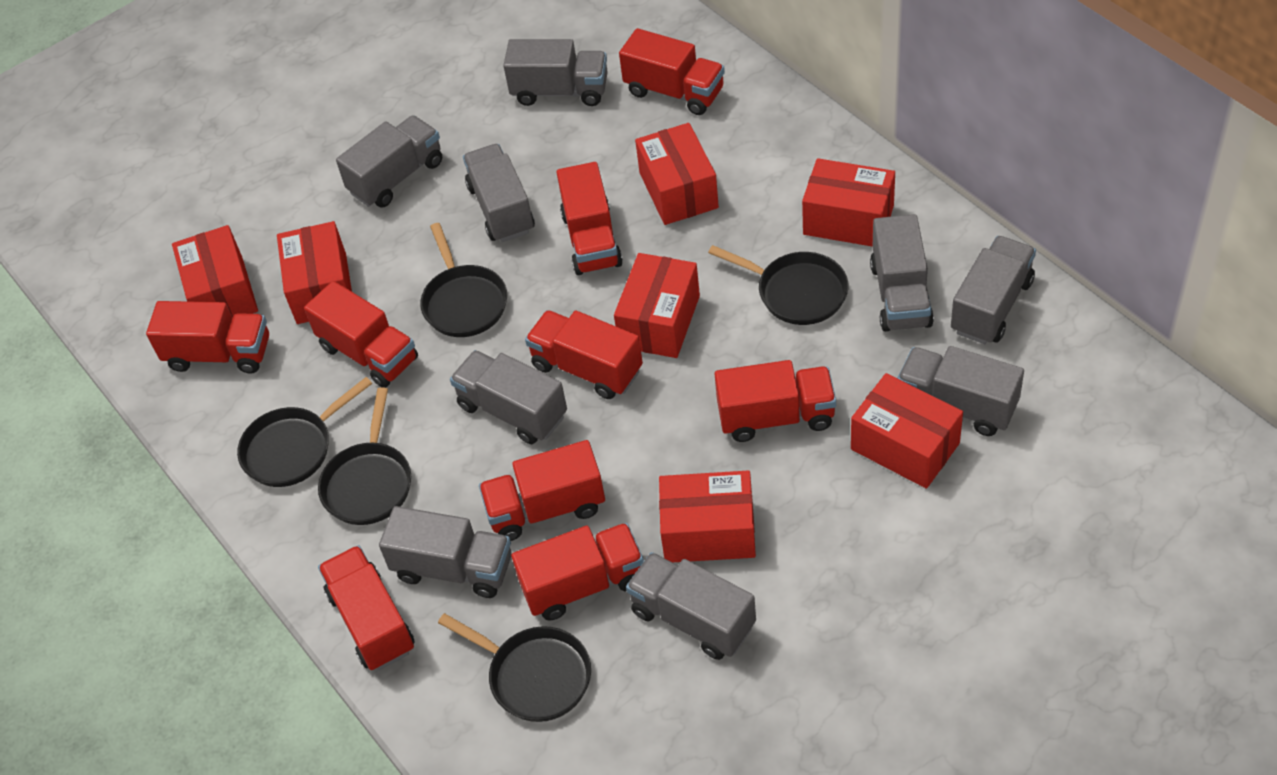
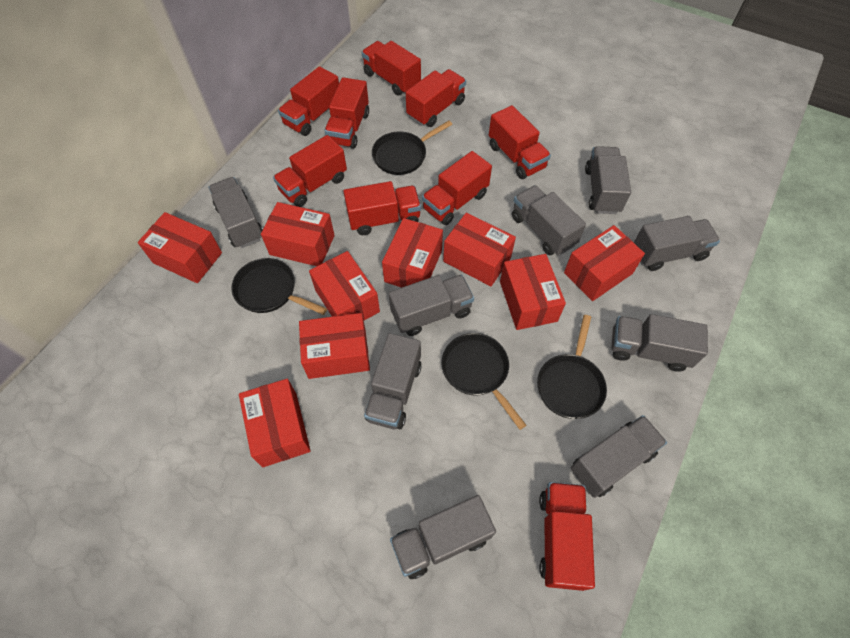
black pan: [237,377,372,487] [318,387,411,525] [420,223,507,337] [438,613,591,722] [708,245,848,325] = 5 -> [232,258,327,315] [372,121,452,175] [441,333,526,430] [537,315,607,419] = 4
red box: [172,225,258,317] [277,221,352,324] [614,253,700,358] [635,123,719,225] [659,470,756,562] [802,158,895,246] [851,373,963,489] = 7 -> [138,212,222,283] [239,379,311,467] [261,202,335,266] [299,313,370,379] [309,251,380,320] [382,218,443,288] [443,213,516,286] [500,254,566,330] [564,225,645,301] = 9

